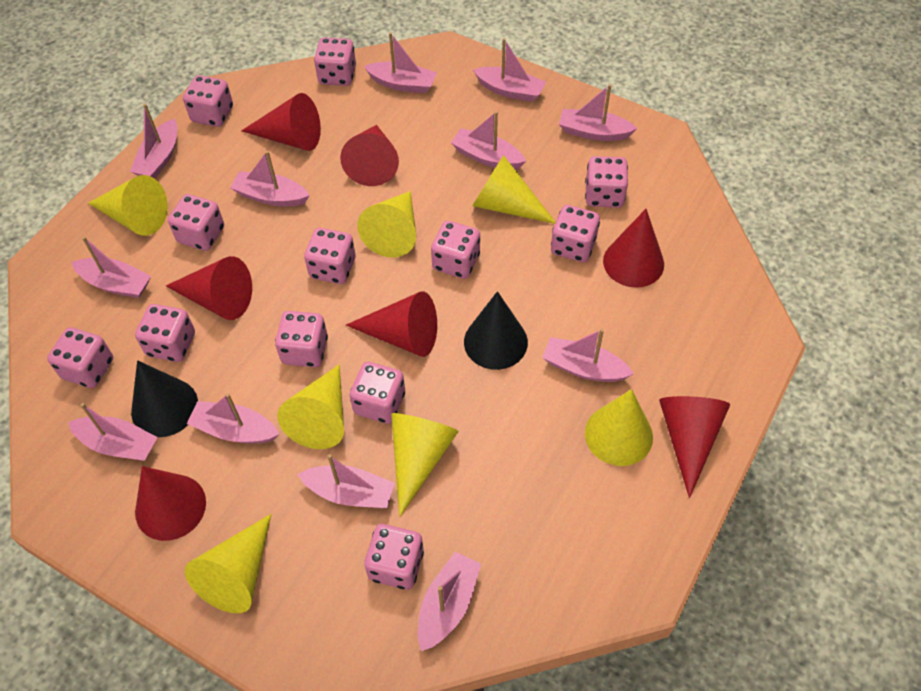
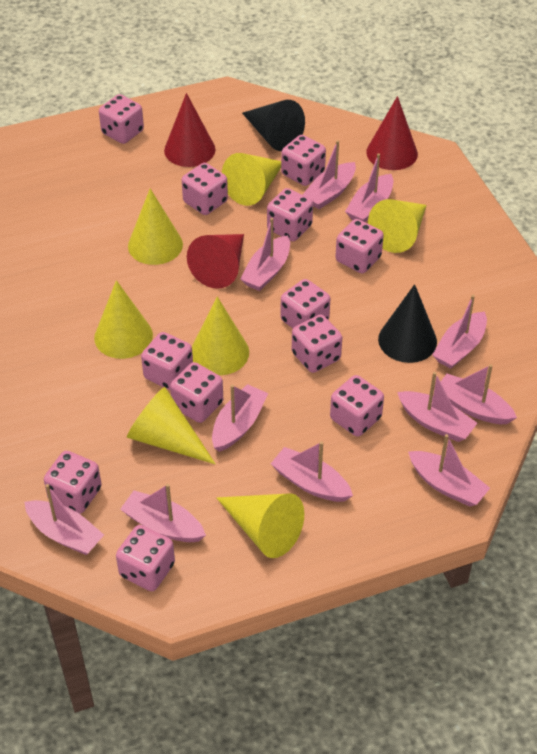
pink boat: [68,403,158,461] [71,236,151,298] [130,104,177,178] [187,393,279,444] [230,151,310,206] [298,454,395,508] [364,32,437,93] [418,552,481,651] [451,111,526,169] [473,38,546,102] [542,329,634,382] [559,84,637,141] = 12 -> [25,484,104,555] [120,484,206,542] [212,384,268,452] [240,218,290,291] [271,441,353,502] [303,140,356,209] [345,153,393,222] [397,372,477,442] [408,434,490,507] [432,295,487,369] [441,364,517,424] = 11
red cone: [135,466,206,541] [166,256,252,320] [241,93,321,151] [340,125,399,186] [346,291,437,357] [603,209,664,288] [659,396,730,498] = 7 -> [164,93,215,167] [187,234,244,289] [366,96,418,170] = 3

